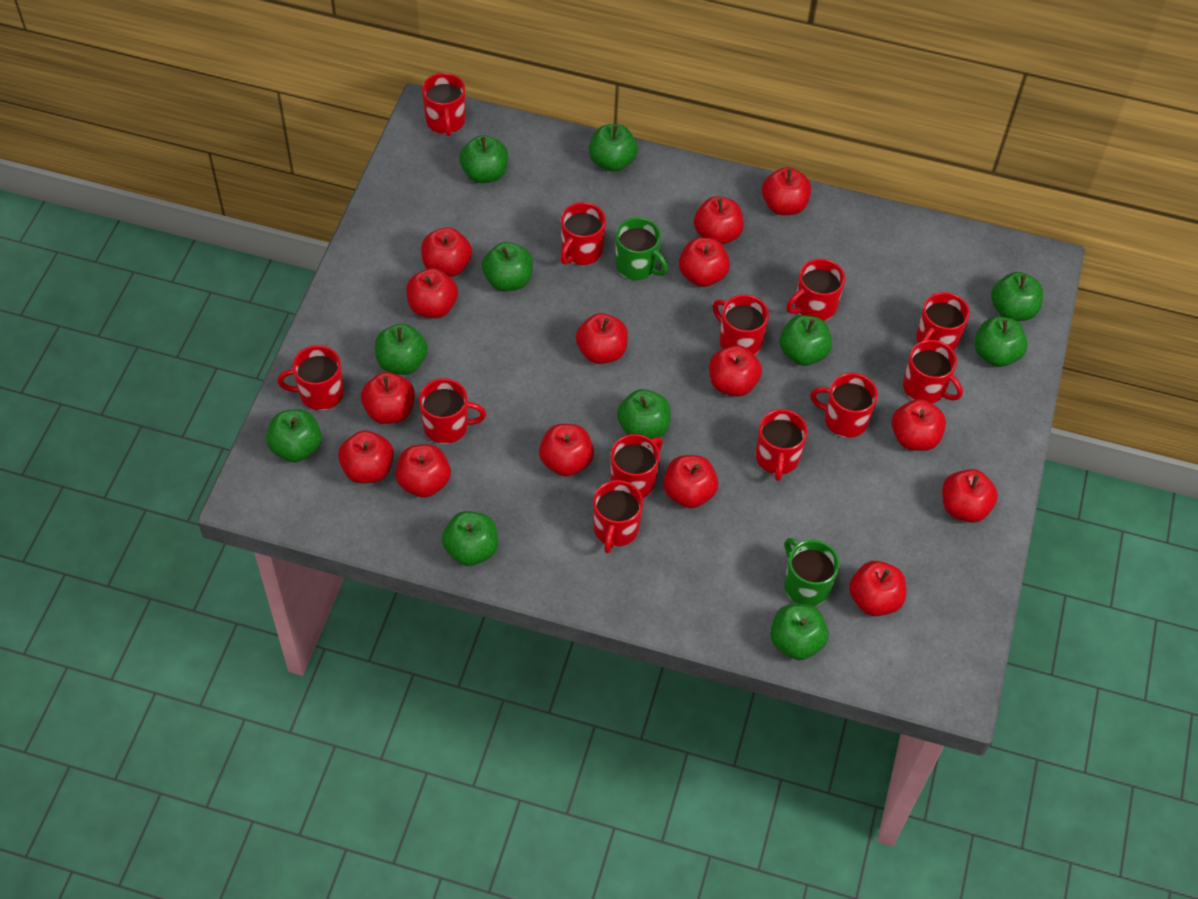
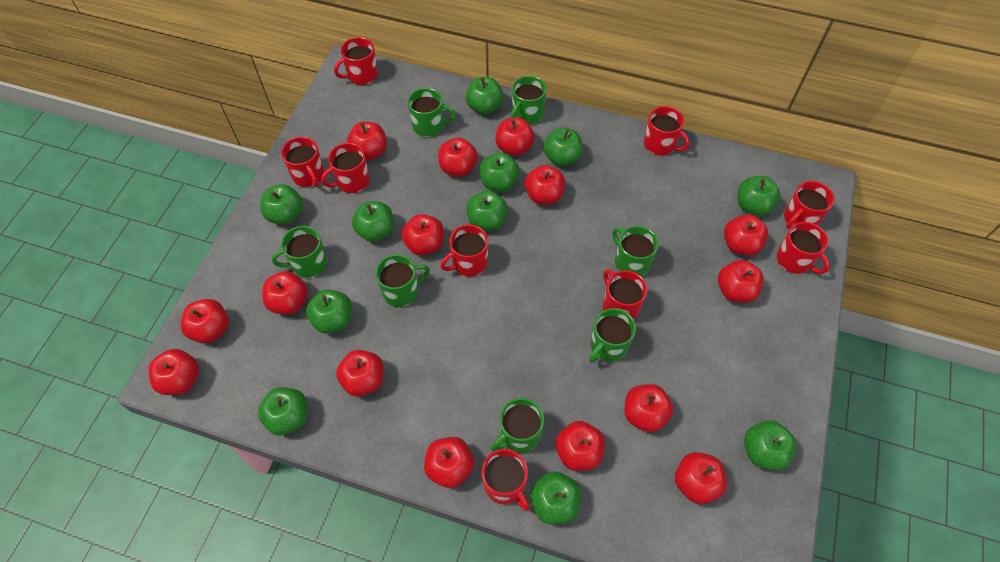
green mug: [615,217,668,280] [784,538,840,606] = 2 -> [272,226,328,278] [375,254,430,307] [408,88,456,137] [491,398,544,453] [510,76,547,124] [589,308,636,363] [612,226,658,277] = 7
red mug: [277,345,344,410] [419,378,486,444] [422,73,465,136] [560,202,606,265] [593,480,643,553] [610,434,663,498] [713,295,769,355] [755,409,808,481] [786,259,845,321] [810,373,878,438] [903,340,963,403] [916,292,970,351] = 12 -> [281,137,324,187] [321,143,370,193] [334,37,378,85] [440,224,488,277] [482,449,530,511] [603,269,647,319] [644,106,690,156] [776,222,830,274] [784,181,834,229] = 9

